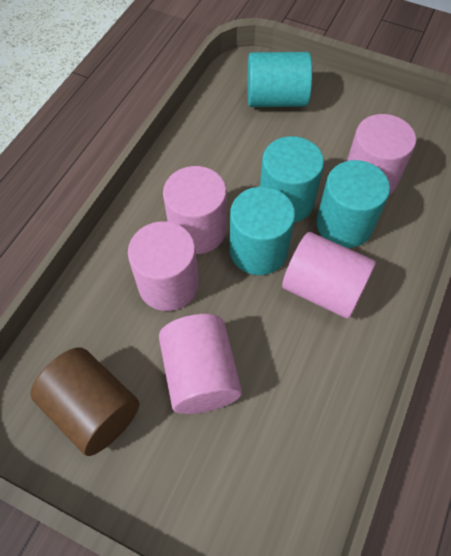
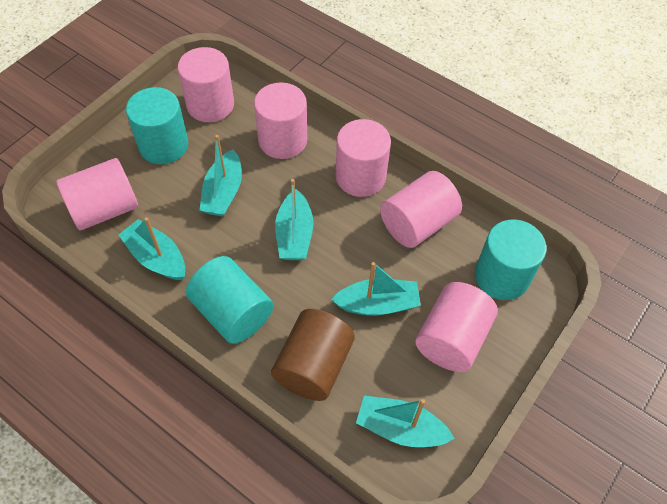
pink cylinder: [128,221,199,311] [159,314,242,414] [163,166,227,254] [282,232,376,319] [347,114,416,195] = 5 -> [56,158,138,230] [178,47,234,122] [254,82,307,159] [336,119,391,197] [380,171,462,248] [415,282,498,372] = 6
turquoise boat: none = 0 -> [119,217,185,280] [199,135,242,217] [275,179,314,260] [331,262,421,316] [356,396,455,447] = 5
turquoise cylinder: [230,187,295,275] [248,52,312,107] [260,136,324,223] [316,160,390,248] = 4 -> [126,87,188,164] [186,256,273,344] [475,219,547,300] = 3

